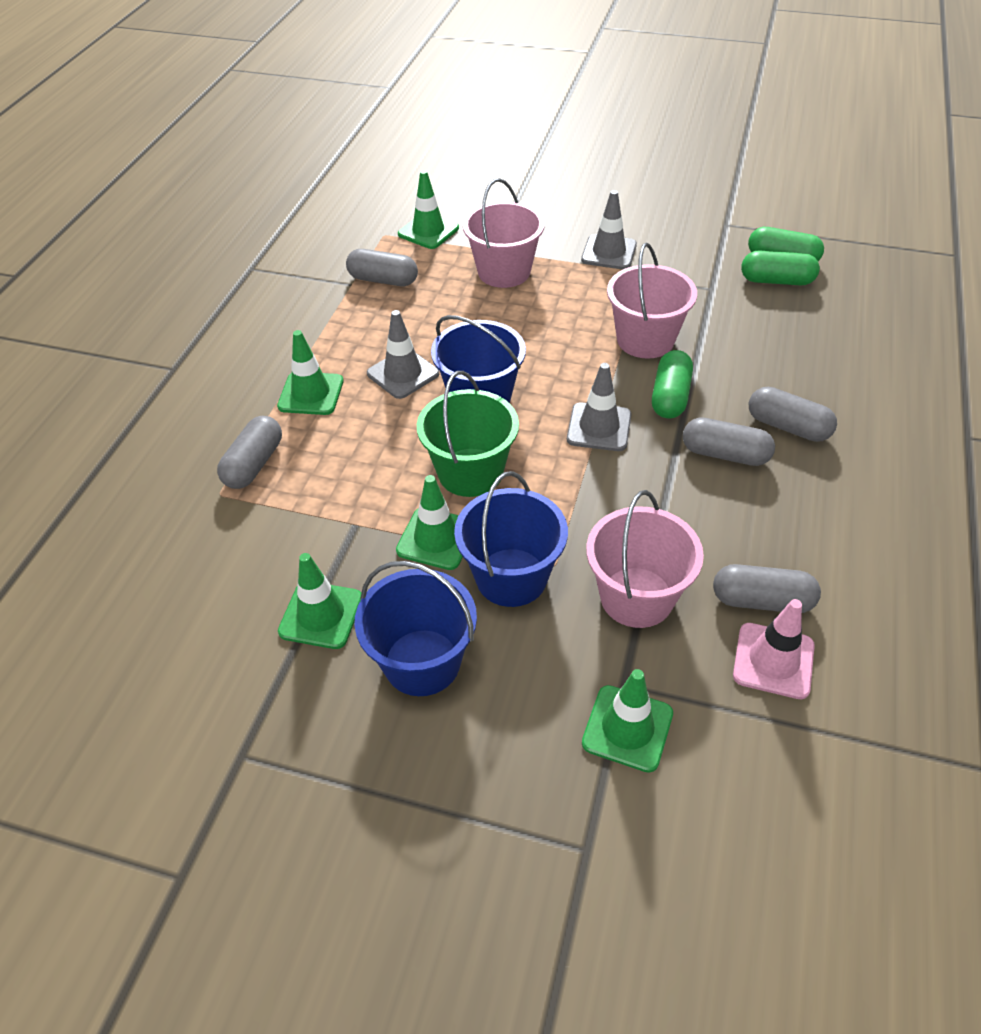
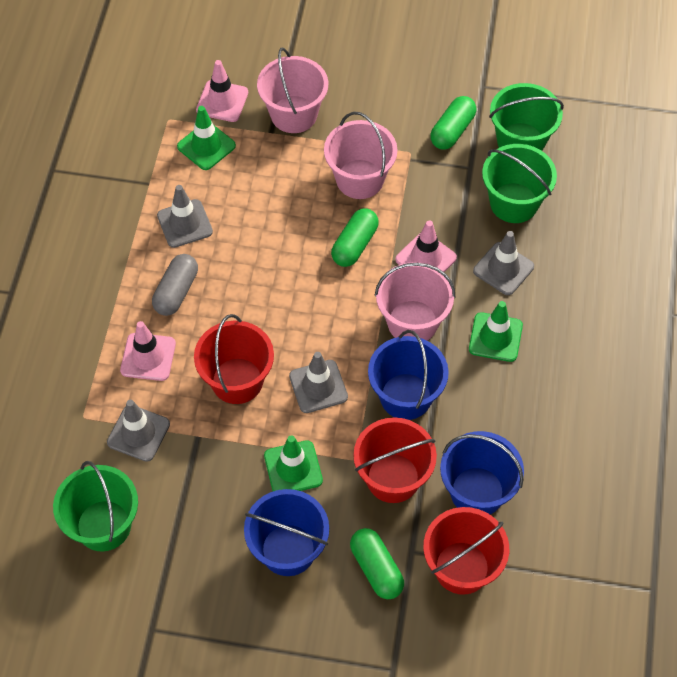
green bucket: [417,371,519,497] = 1 -> [53,461,138,552] [482,144,557,223] [489,83,564,151] = 3
green traffic cone: [277,330,344,415] [278,553,361,649] [396,475,463,570] [398,170,459,249] [582,669,673,772] = 5 -> [177,106,236,170] [264,435,323,491] [469,301,523,362] = 3
grey capsule: [217,416,282,489] [346,249,418,286] [683,417,775,466] [713,564,821,613] [749,387,837,442] = 5 -> [152,254,198,316] = 1
grey traffic cone: [367,310,439,399] [567,363,631,451] [581,190,637,269] = 3 -> [107,400,170,462] [157,185,213,248] [289,352,348,413] [473,231,534,295] = 4
pink traffic cone: [733,599,815,699] = 1 -> [120,321,176,381] [196,60,248,122] [395,220,457,272] = 3
red bucket: none = 0 -> [194,314,274,404] [353,417,437,503] [423,507,509,595] = 3

